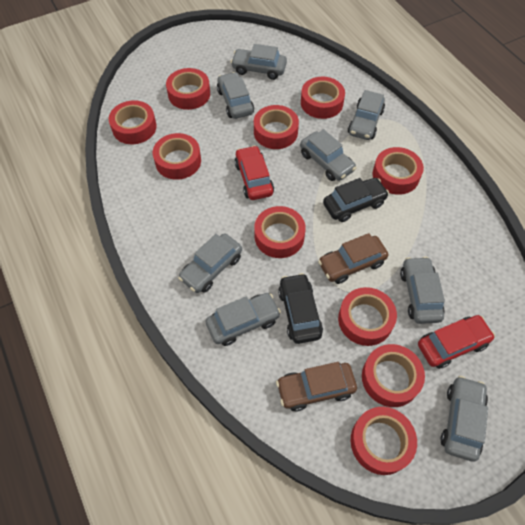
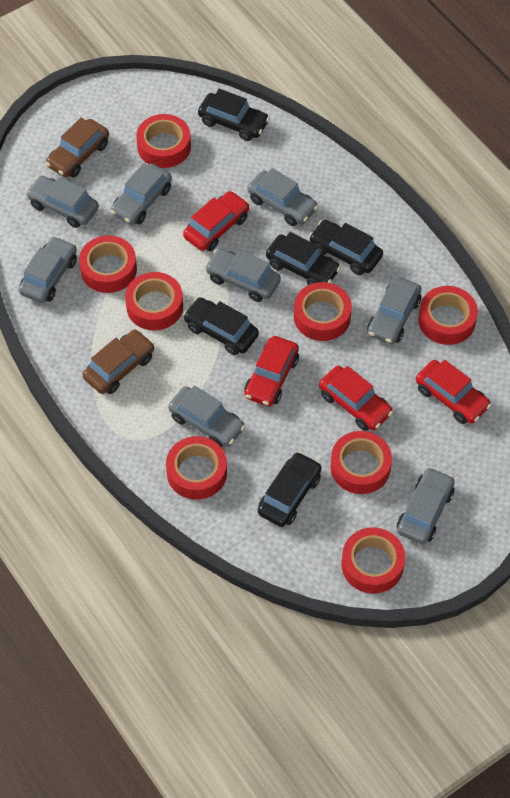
black car: [278,273,323,344] [323,178,389,222] = 2 -> [183,297,259,355] [198,89,270,141] [258,452,321,527] [266,232,341,285] [309,220,383,275] = 5
red car: [235,145,274,200] [418,315,495,369] = 2 -> [183,191,250,251] [244,336,299,407] [319,366,393,431] [416,360,491,424] = 4
red tape: [109,100,157,144] [153,133,201,180] [166,68,210,110] [254,105,299,149] [254,206,306,258] [301,77,345,119] [338,287,397,346] [351,407,417,475] [362,344,425,407] [372,147,424,195] = 10 -> [79,235,137,293] [125,272,183,330] [136,114,191,168] [166,436,227,500] [294,282,352,341] [330,431,392,494] [341,527,405,594] [418,286,478,345] = 8

